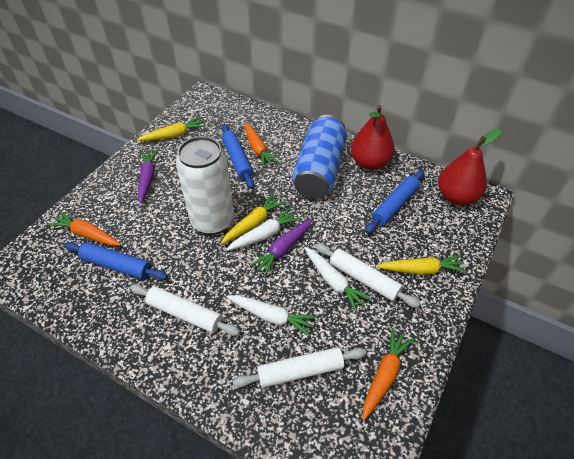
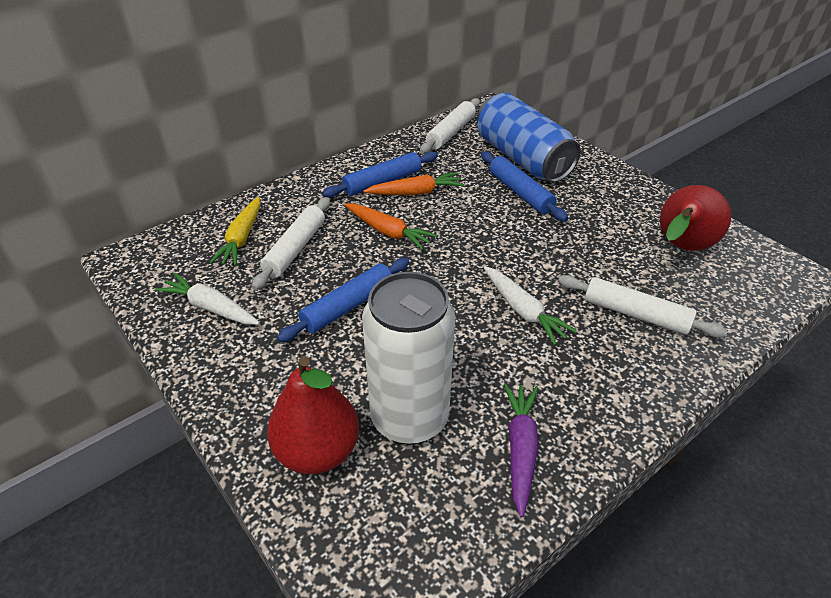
orange carrot: [47,211,121,246] [244,122,279,168] [362,328,414,421] = 3 -> [344,203,437,250] [363,172,464,195] = 2
purple carrot: [138,149,158,203] [250,219,313,277] = 2 -> [504,384,539,518] = 1
white carrot: [226,207,301,251] [227,295,317,337] [304,247,372,312] = 3 -> [155,273,260,325] [484,266,577,345] = 2
yellow carrot: [137,117,206,141] [221,193,286,244] [377,255,467,275] = 3 -> [210,197,261,266] = 1

